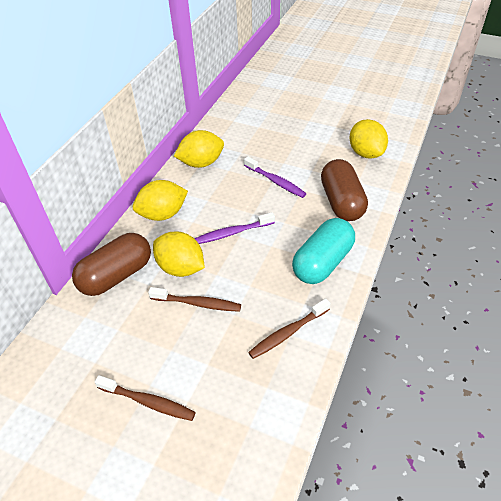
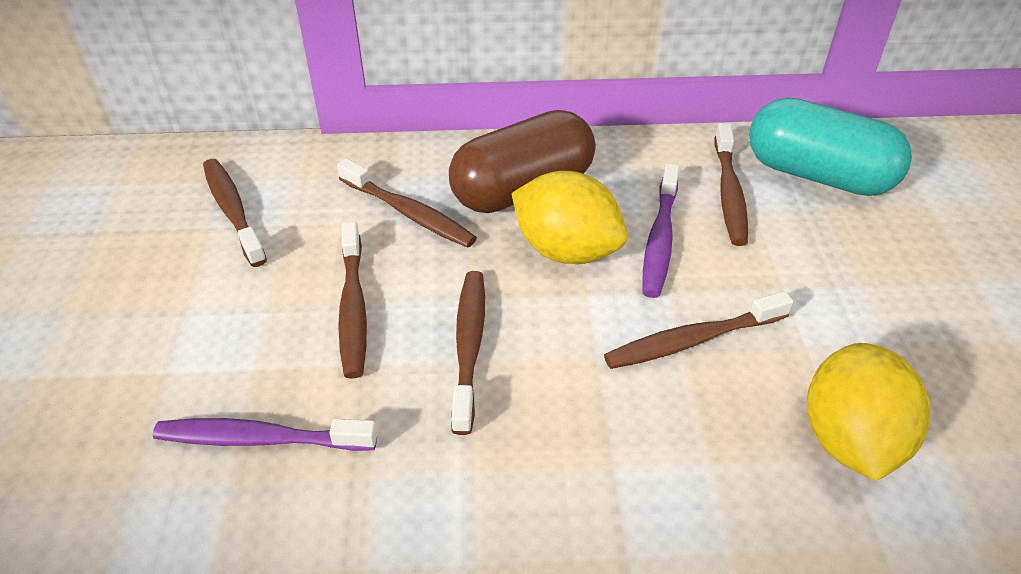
brown capsule: [72,233,151,296] [321,159,368,221] = 2 -> [449,110,595,213] = 1
brown toothbrush: [95,375,196,421] [148,287,241,312] [248,298,331,359] = 3 -> [203,159,267,267] [337,158,477,248] [338,221,367,379] [451,271,485,435] [604,291,793,369] [715,123,748,246] = 6
yellow lemon: [133,180,188,221] [153,232,205,277] [174,130,224,168] [350,119,388,159] = 4 -> [511,171,628,264] [807,343,931,481] = 2

